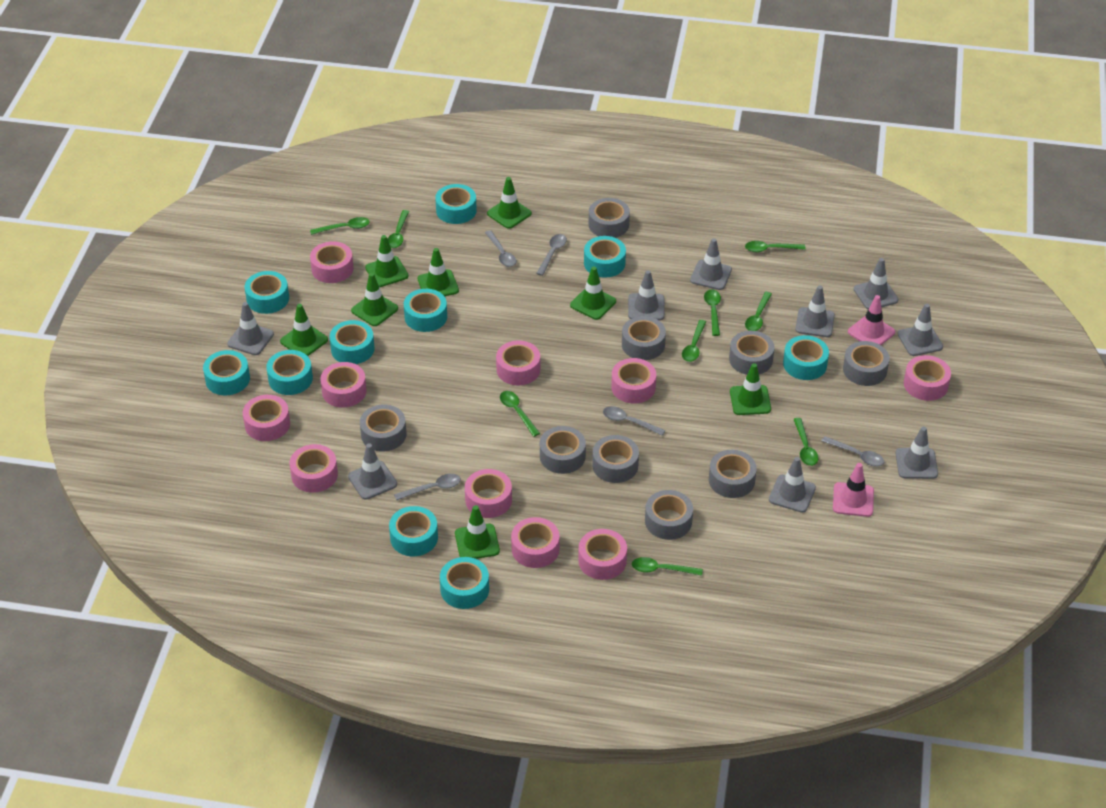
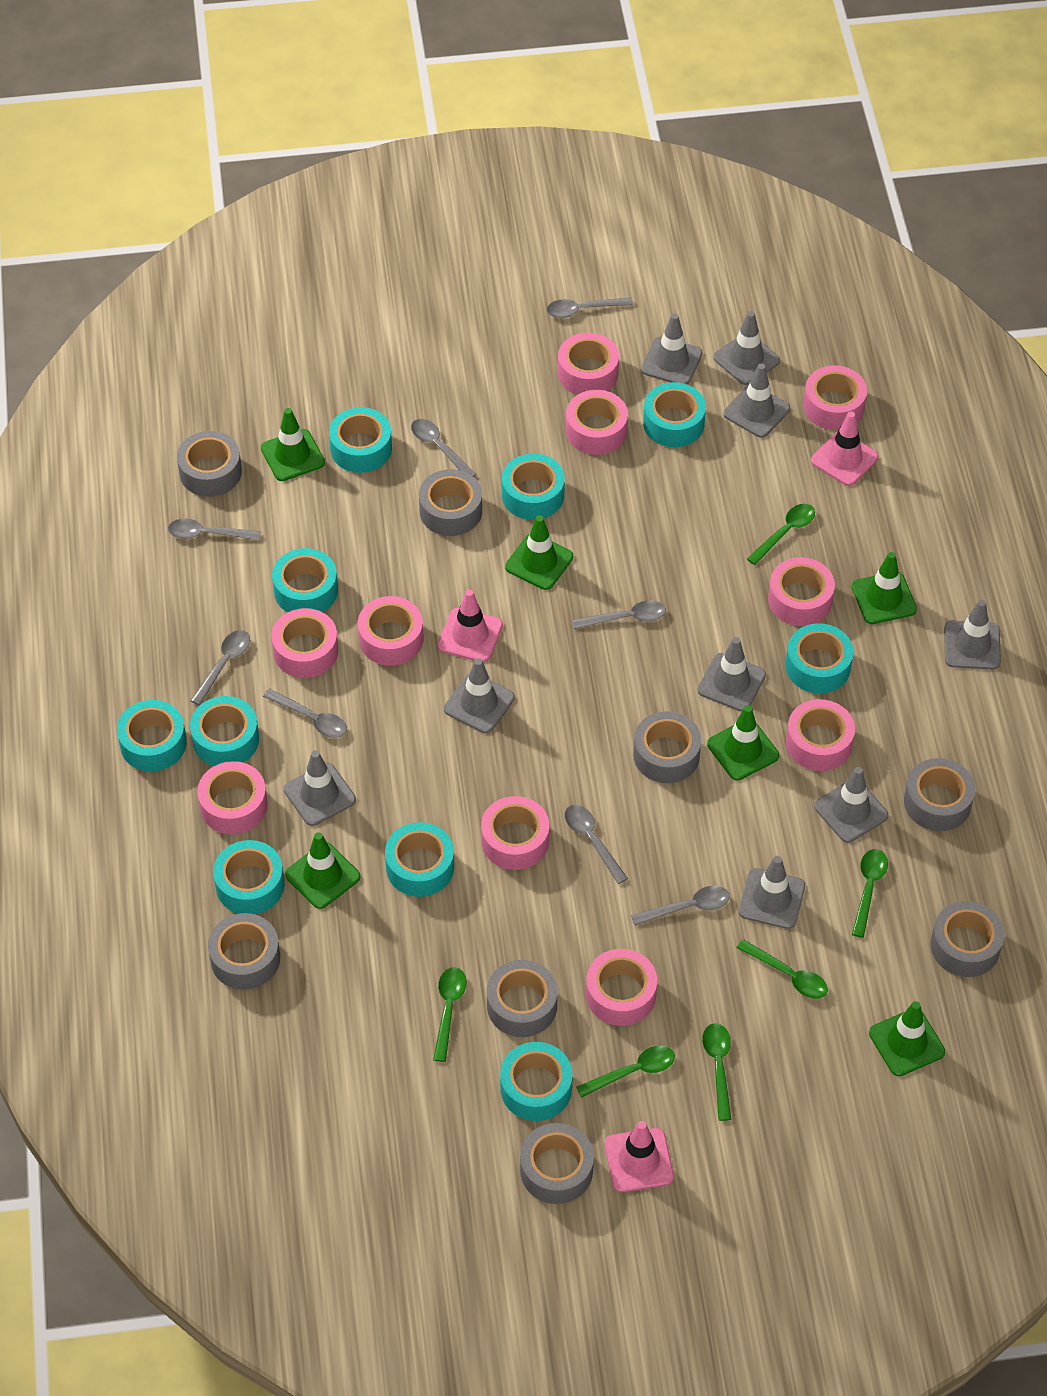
green spoon: [310,217,370,235] [388,210,409,248] [500,391,540,437] [632,557,703,576] [682,320,706,362] [704,289,721,336] [745,241,806,252] [745,292,772,331] [793,418,819,466] = 9 -> [433,967,467,1062] [576,1046,675,1098] [702,1023,731,1121] [737,939,828,999] [747,504,815,565] [852,849,888,938] = 6
green traffic cone: [280,304,328,356] [351,273,398,326] [365,235,409,287] [418,248,459,296] [455,505,500,559] [487,177,532,229] [570,266,616,320] [730,363,771,415] = 8 -> [261,408,325,481] [285,832,360,909] [505,515,573,590] [707,705,779,780] [852,552,917,624] [869,1001,945,1076] = 6
grey spoon: [394,474,461,500] [485,230,517,267] [536,234,567,276] [603,406,665,436] [822,436,884,466] = 5 -> [168,519,261,540] [190,630,250,705] [263,689,347,738] [411,419,477,477] [547,297,633,318] [565,805,628,884] [572,600,666,629] [631,886,730,925] = 8
grey tape: [360,404,407,451] [540,426,586,474] [589,198,630,238] [592,435,639,483] [622,316,666,360] [645,490,693,540] [709,450,757,498] [729,331,774,375] [843,341,890,386] = 9 -> [177,431,242,497] [208,913,280,990] [419,469,482,536] [487,960,558,1037] [520,1123,594,1204] [633,711,701,783] [904,758,975,831] [931,901,1004,977] = 8
pink traffic cone: [833,463,874,517] [848,295,895,345] = 2 -> [438,589,503,663] [605,1121,674,1192] [811,411,879,486] = 3

